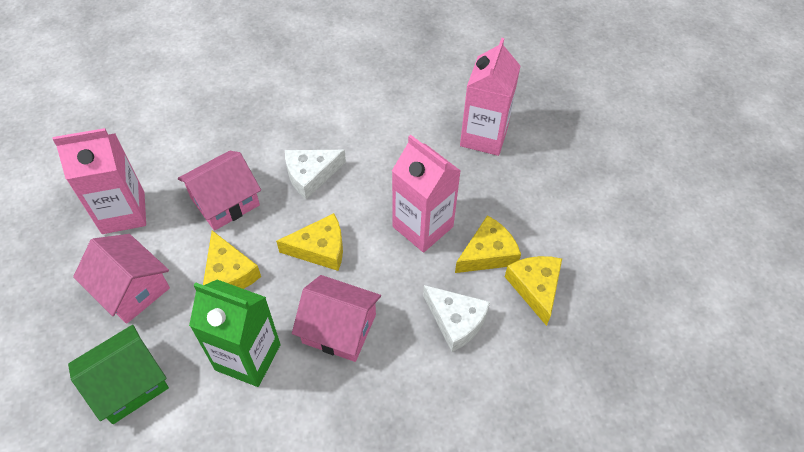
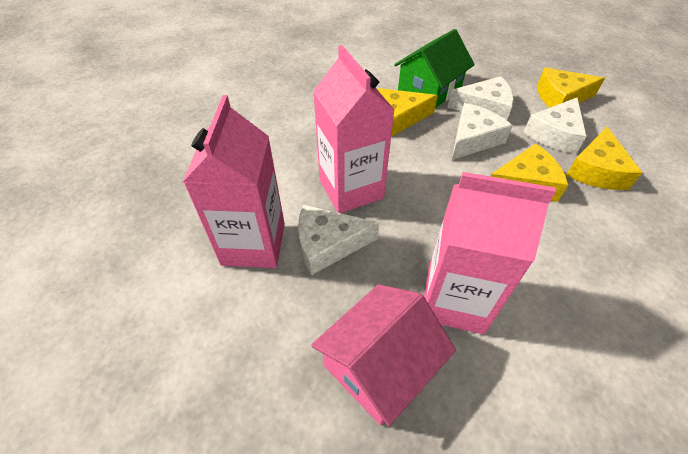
green carton: [189,280,281,387] = 1 -> none = 0
pink house: [73,234,170,324] [178,151,261,231] [292,275,381,362] = 3 -> [311,284,456,426] = 1
white cheese: [285,150,346,199] [423,285,490,352] = 2 -> [298,205,379,276] [447,76,514,120] [452,103,513,160] [523,98,587,154] = 4

